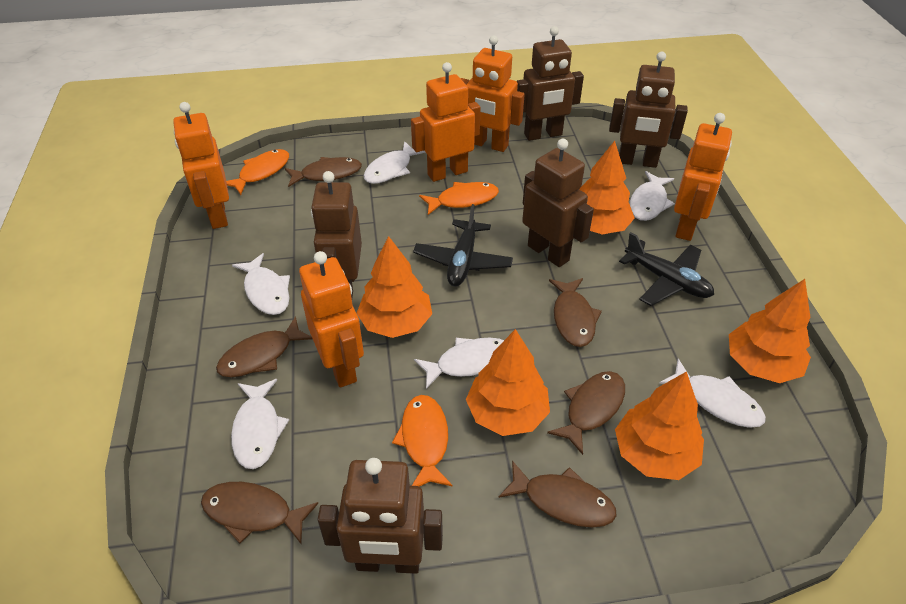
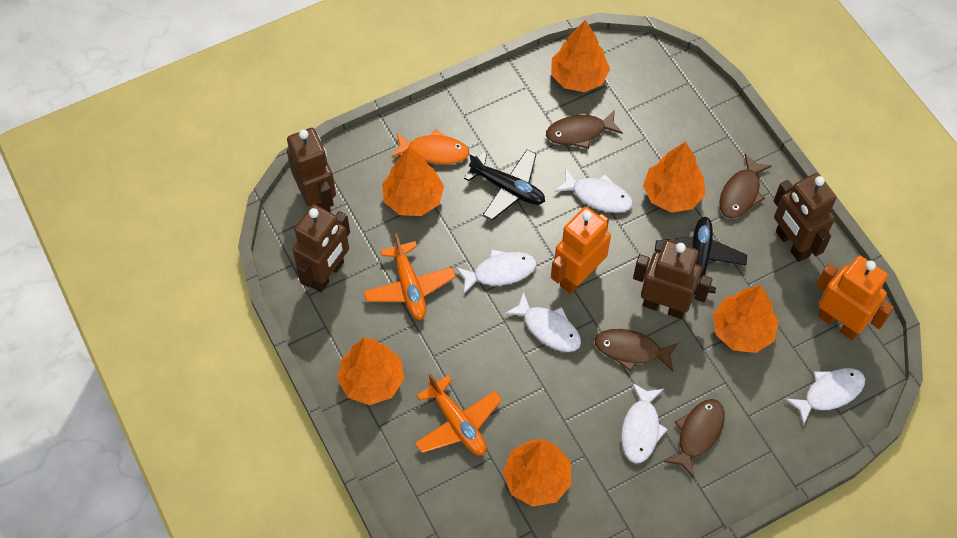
brown fish: [201,482,318,544] [216,316,313,377] [285,157,362,187] [498,460,617,527] [547,371,625,455] [549,278,602,347] = 6 -> [546,110,623,149] [595,329,678,372] [664,399,725,478] [719,154,772,218] = 4
brown robot: [311,171,362,298] [318,458,443,574] [517,26,584,141] [522,139,594,267] [609,52,688,168] = 5 -> [287,128,336,213] [293,204,350,292] [633,240,713,319] [774,173,836,262] = 4
orange fish: [226,149,289,195] [392,395,452,486] [419,182,499,215] = 3 -> [392,129,469,164] = 1
orange plane: none = 0 -> [363,233,456,320] [415,373,502,456] = 2
orange robot: [173,102,229,229] [299,251,364,387] [411,62,481,182] [460,35,525,152] [674,113,732,241] = 5 -> [551,207,611,294] [816,256,894,340] = 2
orange tree: [357,236,432,338] [466,329,550,436] [579,141,634,234] [615,371,704,480] [729,279,811,383] = 5 -> [337,338,404,405] [382,146,444,216] [503,439,571,507] [551,20,610,92] [643,142,705,213] [713,285,779,353] = 6
white fish: [231,379,289,469] [232,253,290,315] [364,141,426,184] [414,338,504,389] [630,171,675,221] [659,359,766,428] = 6 -> [455,249,537,294] [504,291,581,352] [554,169,633,213] [621,383,668,463] [785,368,865,426] = 5

